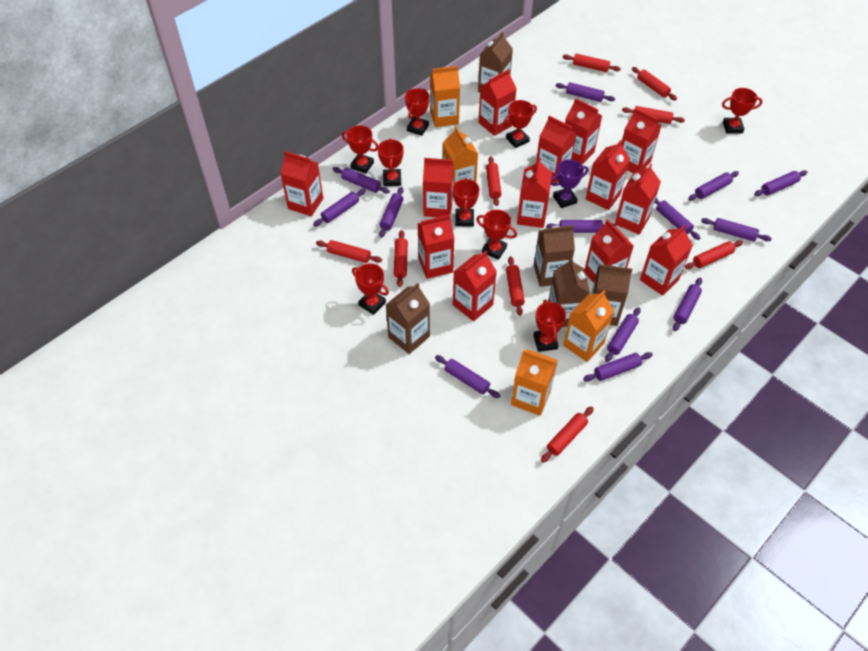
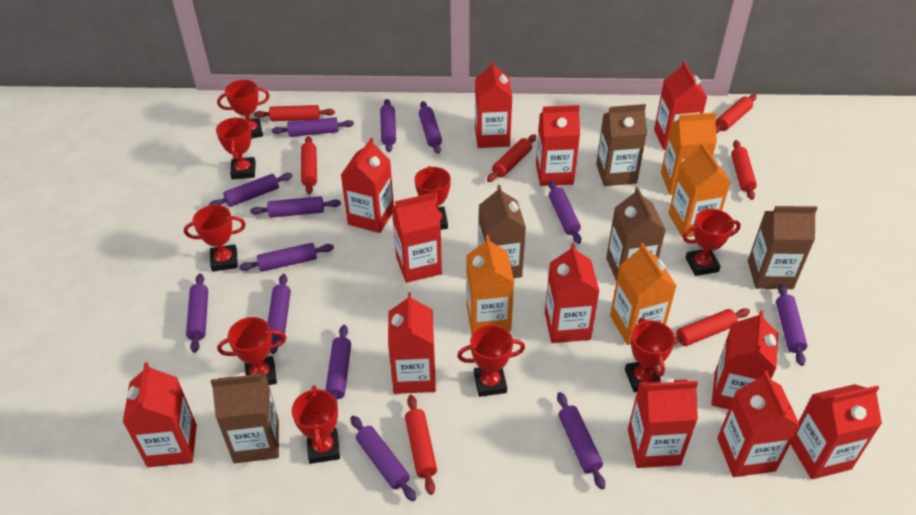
purple trophy: [551,159,588,208] = 1 -> none = 0
red carton: [280,151,323,216] [417,215,454,279] [423,158,454,217] [453,251,497,321] [479,69,517,136] [517,158,552,228] [536,116,577,183] [565,98,602,164] [585,140,630,210] [585,219,634,283] [615,164,661,235] [621,108,662,173] [640,225,693,296] = 13 -> [123,362,197,467] [341,138,394,233] [388,292,436,394] [392,193,442,283] [475,60,512,148] [536,105,580,186] [545,243,599,343] [628,377,698,468] [654,61,707,150] [711,310,778,409] [717,371,800,477] [790,384,882,479] = 12
red rolling pin: [316,240,382,263] [394,230,408,287] [486,156,501,206] [506,257,525,316] [541,406,594,463] [563,54,621,72] [622,106,685,124] [632,67,677,101] [685,240,743,269] = 9 -> [254,105,335,121] [301,136,317,194] [405,395,437,495] [487,134,537,182] [674,308,750,346] [715,94,756,134] [731,140,757,200] = 7

